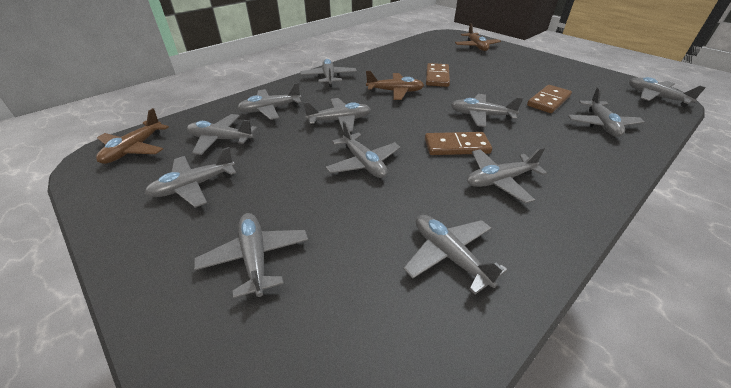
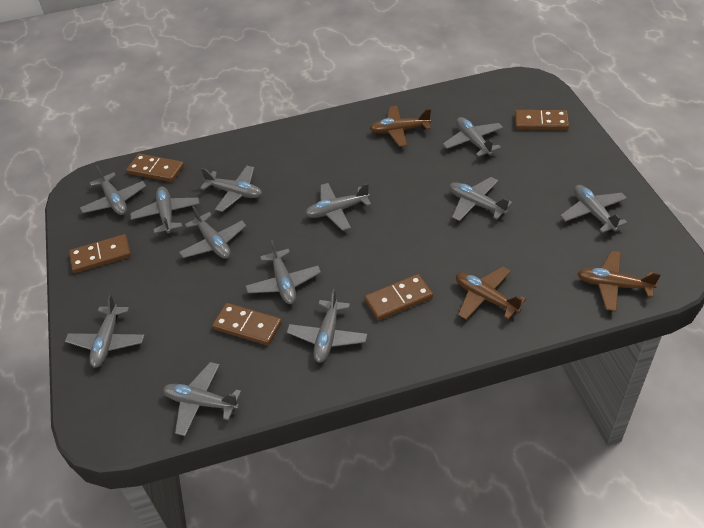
brown domino: [425,132,492,155] [426,63,450,87] [527,85,572,113] = 3 -> [69,234,131,273] [126,154,184,182] [212,303,282,346] [364,274,433,321] [515,110,569,130] = 5

